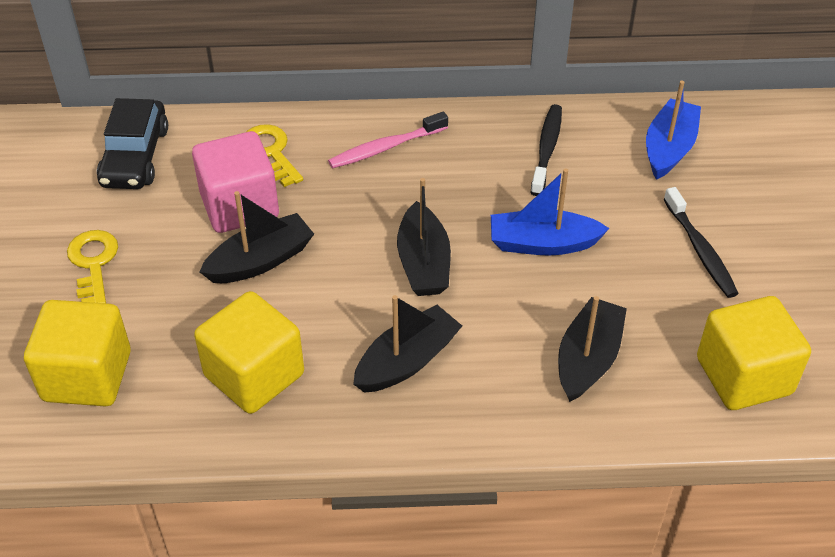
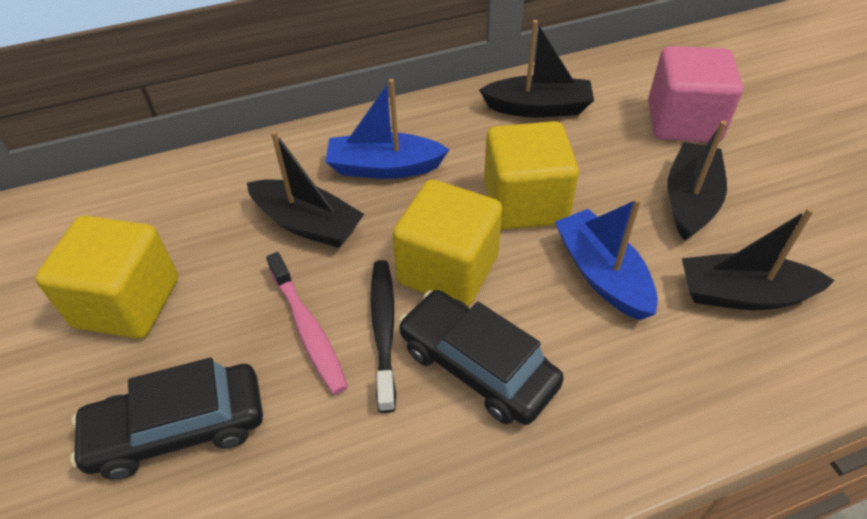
black car: [97,98,168,189] = 1 -> [70,358,263,479] [398,290,564,425] = 2
black toothbrush: [531,104,562,196] [663,187,739,298] = 2 -> [371,260,396,413] = 1
yellow key: [67,230,118,303] [246,124,303,187] = 2 -> none = 0

